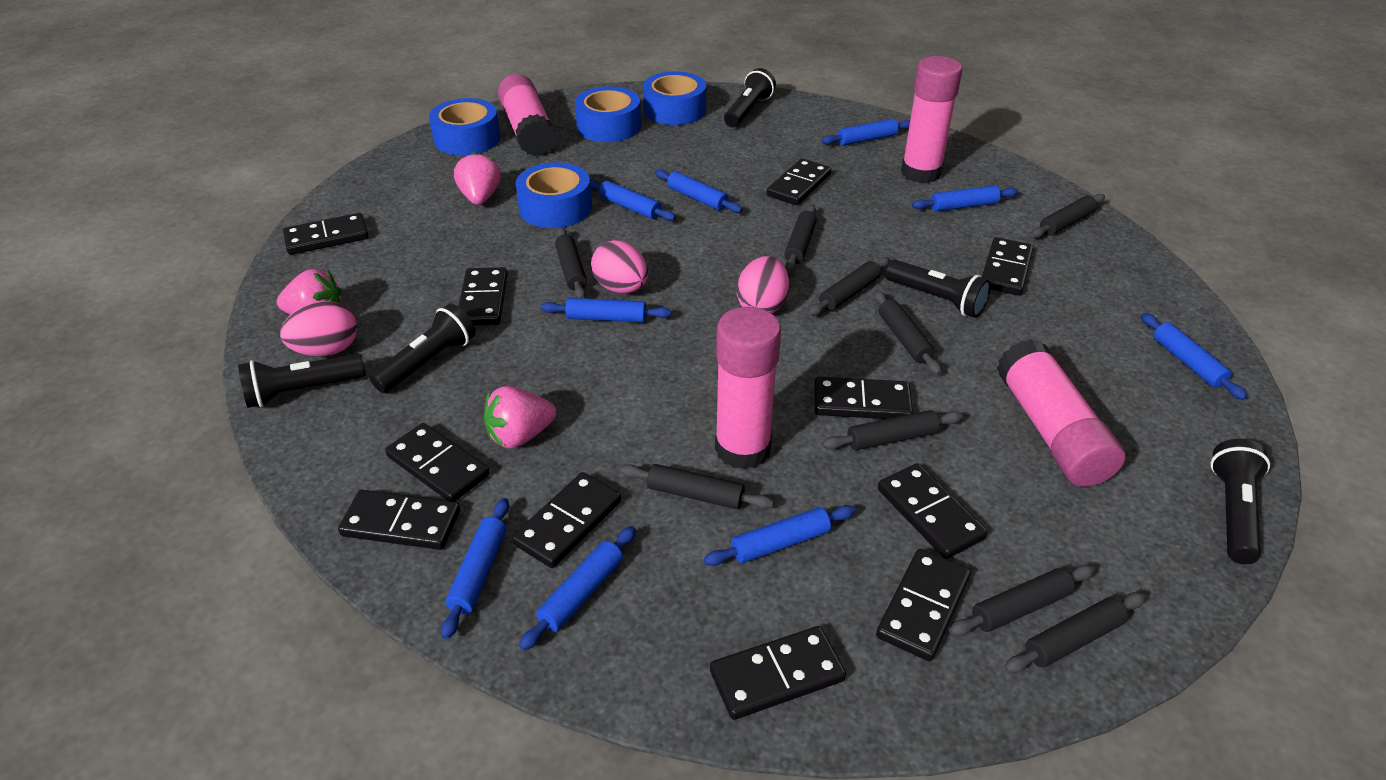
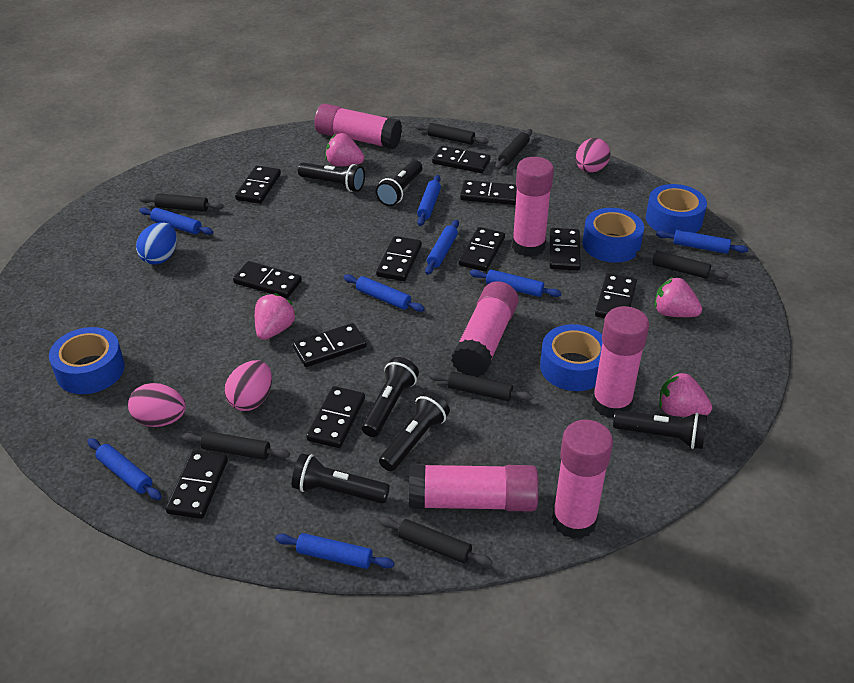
black flashlight: [238,354,366,408] [369,303,476,393] [724,68,776,127] [884,259,991,318] [1210,439,1270,564] = 5 -> [292,453,390,503] [298,163,365,192] [362,357,419,437] [375,160,422,206] [379,391,450,471] [613,410,707,449] = 6
black rolling pin: [555,227,587,298] [620,464,774,509] [784,204,817,272] [808,257,890,316] [822,410,963,450] [873,290,941,375] [949,565,1095,636] [1004,592,1146,673] [1031,194,1105,238] = 9 -> [140,193,224,212] [182,431,290,460] [379,517,493,566] [414,123,489,145] [429,371,533,401] [495,129,532,170] [636,251,729,279] = 7
blue egg: none = 0 -> [136,222,177,265] = 1
blue rolling pin: [441,498,509,639] [519,526,636,651] [541,298,671,322] [590,179,676,221] [655,169,742,213] [704,505,855,566] [821,119,910,146] [912,185,1018,212] [1141,313,1247,400] = 9 -> [87,438,162,500] [139,207,213,235] [275,533,395,569] [343,274,425,312] [417,175,441,226] [425,220,459,275] [470,269,561,297] [656,230,749,254] = 8
pink glue stick: [498,74,556,156] [715,307,781,470] [901,56,962,183] [997,339,1125,487] = 4 -> [314,103,402,149] [409,464,539,512] [451,281,519,377] [512,157,554,257] [552,420,613,539] [592,306,649,418] = 6
pink strawberry: [277,269,342,315] [454,152,501,205] [484,386,556,449] = 3 -> [255,293,296,340] [325,133,364,166] [654,277,702,317] [659,371,712,417] = 4

